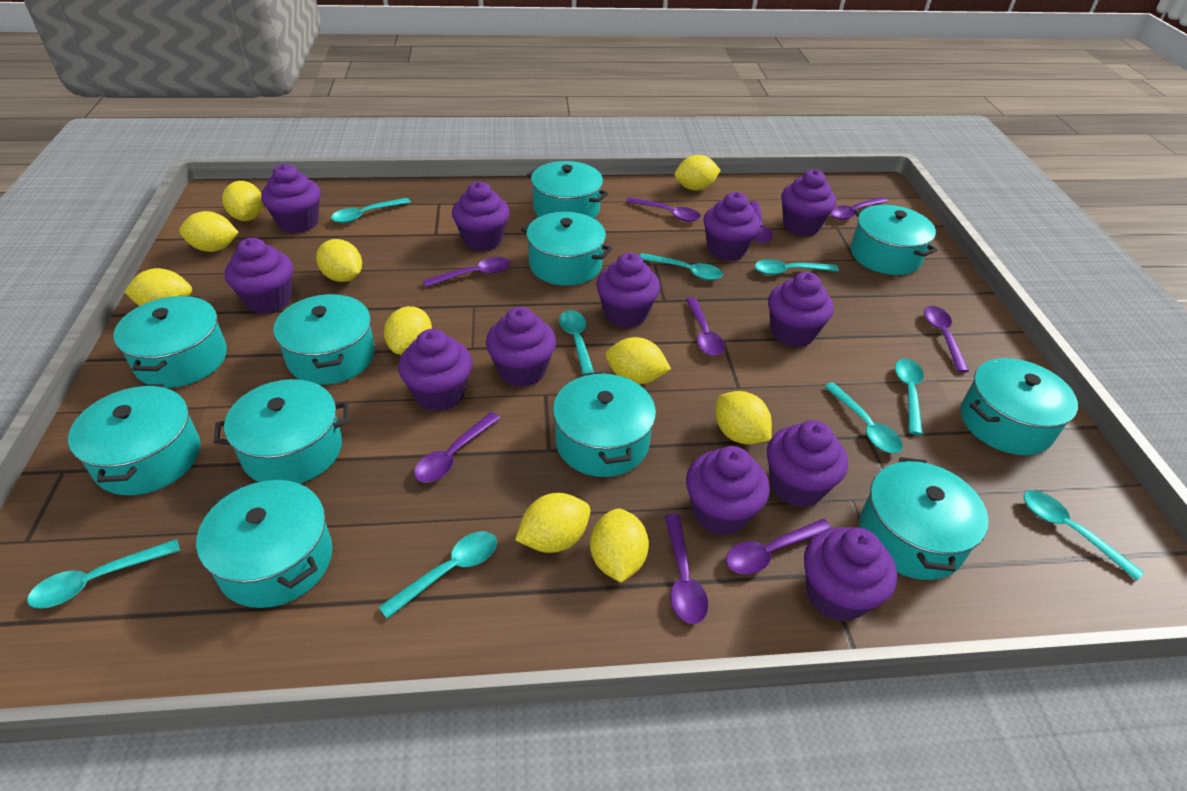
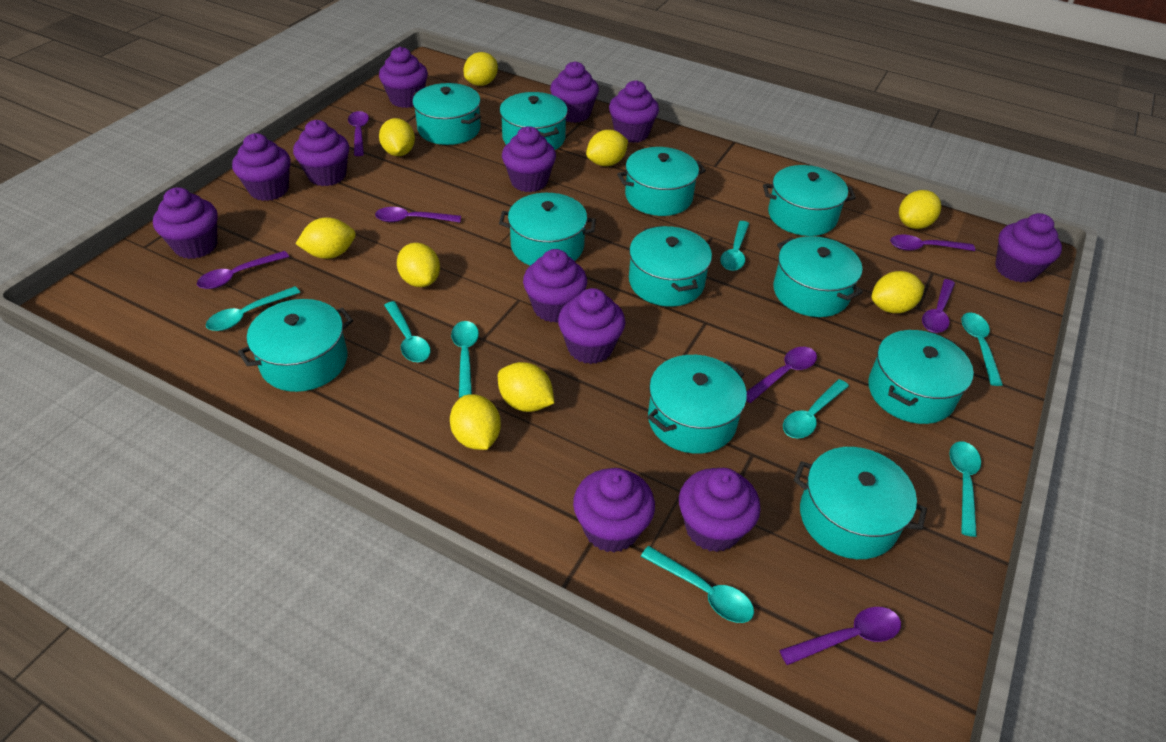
purple spoon: [414,412,501,483] [423,257,510,287] [626,197,701,222] [665,514,708,624] [685,297,725,356] [726,519,832,574] [750,201,773,243] [830,197,888,220] [924,306,969,373] = 9 -> [197,251,289,289] [348,111,369,156] [375,207,461,223] [746,347,817,403] [779,607,901,665] [890,234,975,251] [922,279,955,333] = 7
turquoise spoon: [27,539,180,609] [331,198,411,223] [379,531,497,619] [559,310,594,374] [640,253,723,280] [755,259,839,275] [824,382,903,453] [895,359,924,435] [1023,490,1144,581] = 9 -> [206,286,300,331] [384,301,430,362] [451,321,479,398] [641,546,754,623] [720,221,749,271] [783,379,849,439] [949,441,981,537] [961,312,1003,386] = 8
yellow lemon: [125,268,192,306] [179,211,239,252] [222,181,263,221] [316,239,362,282] [384,306,432,355] [515,493,591,553] [590,509,649,583] [606,337,671,384] [674,155,721,191] [716,391,772,445] = 10 -> [296,217,356,259] [379,118,415,156] [397,243,440,287] [450,394,501,450] [464,52,498,86] [498,362,554,412] [586,130,628,166] [871,271,924,313] [899,190,941,229] = 9

